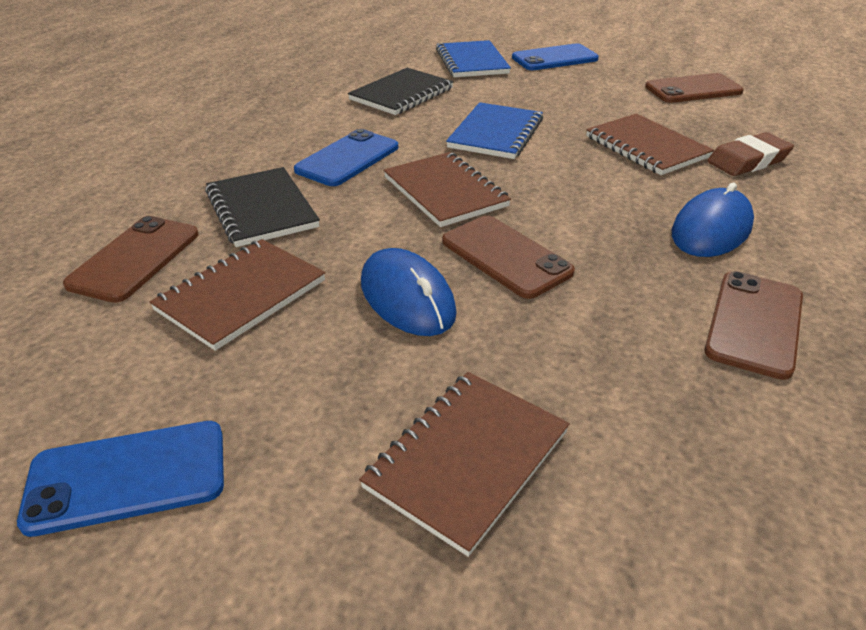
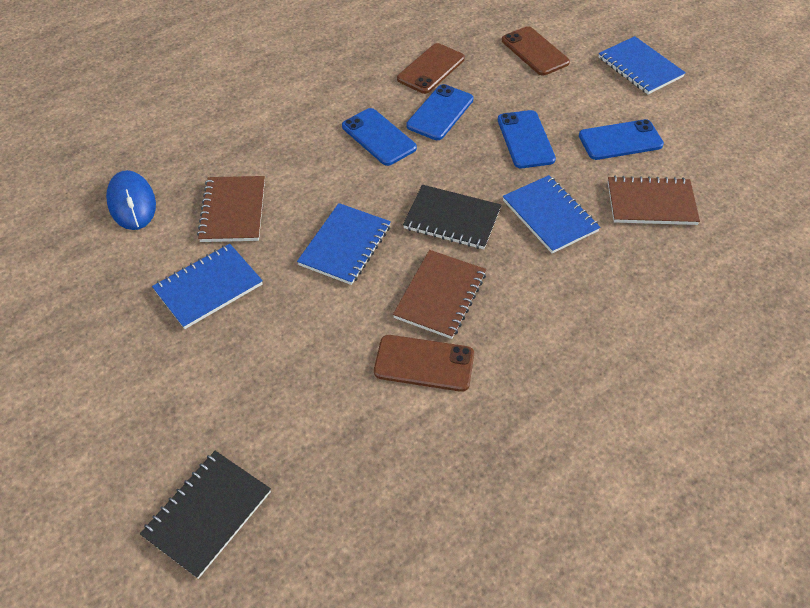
blue mouse: [361,248,457,336] [672,182,754,257] = 2 -> [106,170,156,230] = 1
blue notebook: [436,40,511,77] [446,102,543,159] = 2 -> [152,244,263,329] [297,203,391,285] [503,175,600,253] [599,36,686,94] = 4
blue phone: [17,421,224,537] [294,129,398,186] [512,43,599,70] = 3 -> [342,108,417,166] [406,84,473,140] [498,110,556,168] [579,119,664,160] = 4
brown eraser: [708,132,794,176] = 1 -> none = 0
brown notebook: [149,239,325,351] [359,372,570,557] [384,152,511,227] [586,113,714,175] = 4 -> [197,176,265,242] [393,250,486,339] [608,176,700,225] = 3
brown phone: [63,216,198,303] [442,216,575,299] [645,73,744,103] [704,271,803,380] = 4 -> [374,335,474,392] [397,43,465,94] [502,26,570,76] = 3

